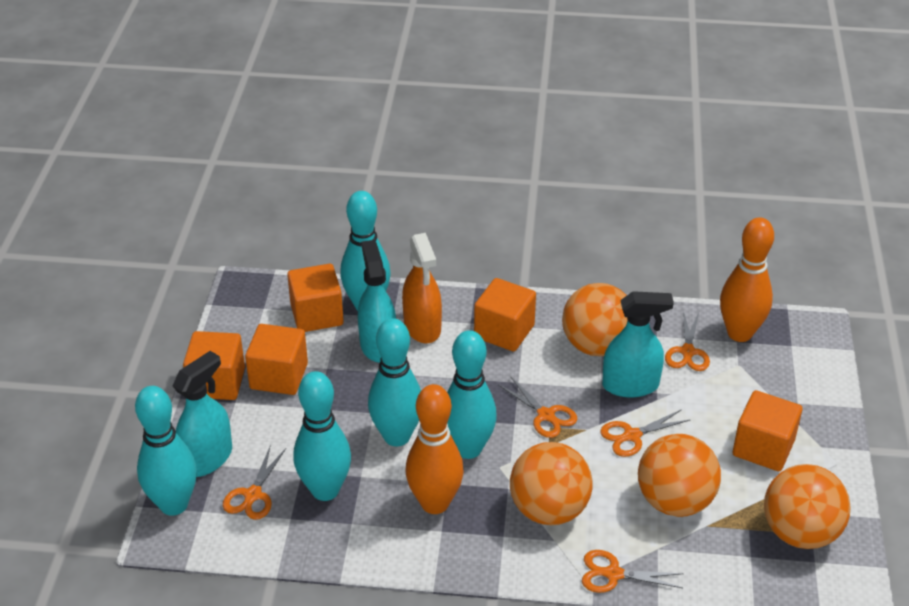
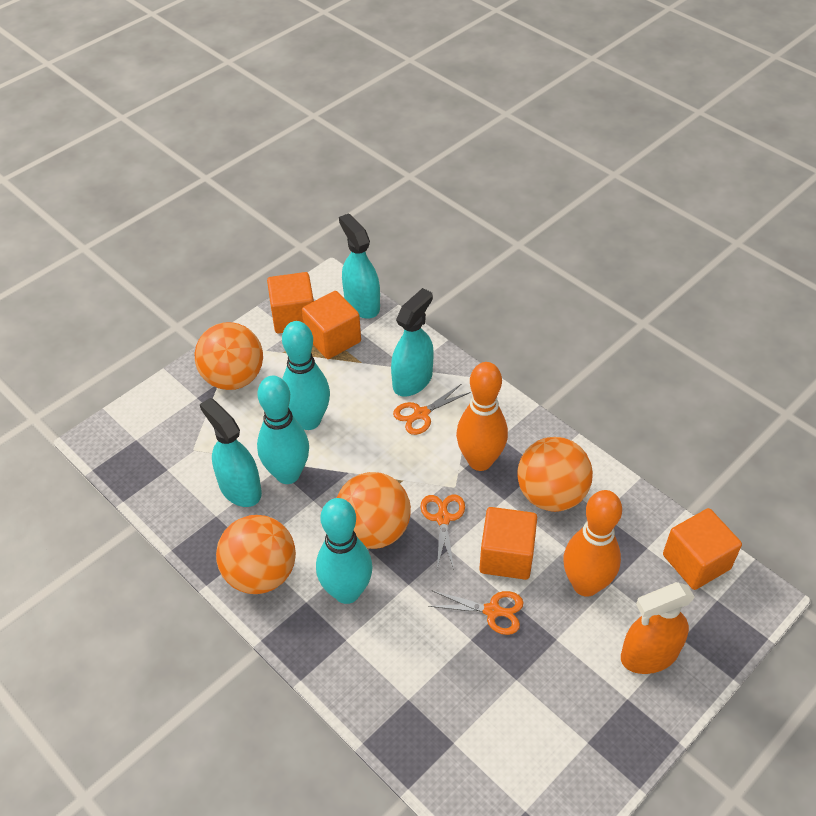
orange cube: [183,331,245,400] [245,324,308,395] [287,264,344,332] [474,278,536,352] [733,390,802,471] = 5 -> [267,272,314,333] [302,291,361,359] [479,507,537,580] [663,508,742,590] = 4
orange scissors: [223,447,286,520] [499,376,577,438] [582,550,684,593] [600,409,690,457] [665,311,710,371] = 5 -> [393,384,470,435] [421,495,465,570] [428,591,524,635] = 3
turquoise bowling pin: [135,386,197,516] [293,371,351,501] [340,191,391,311] [368,318,421,447] [447,330,497,459] = 5 -> [257,376,309,484] [282,321,330,430] [316,498,373,604] = 3

